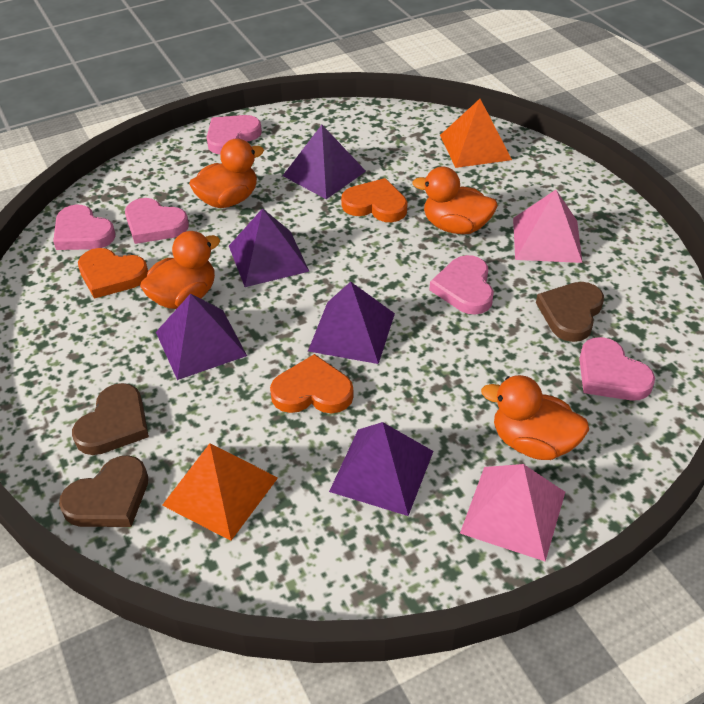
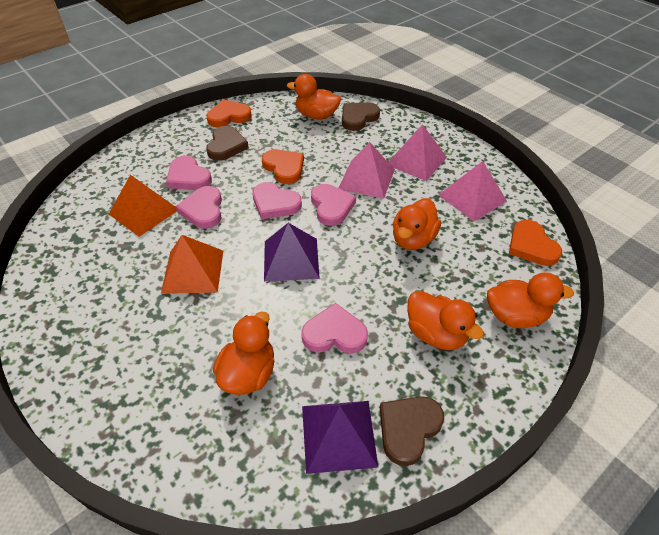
orange duck: [140,231,220,309] [189,139,264,208] [412,166,498,234] [481,375,589,460] = 4 -> [213,312,274,395] [287,74,341,120] [393,198,441,250] [407,290,484,350] [487,272,574,328] = 5
pink pyramid: [460,464,565,562] [513,190,583,263] = 2 -> [339,142,395,199] [388,124,447,181] [439,161,507,221] = 3
purple pyramid: [156,294,247,380] [229,208,310,287] [283,125,366,199] [308,282,395,364] [329,422,434,516] = 5 -> [264,223,320,282] [302,401,378,474] = 2

